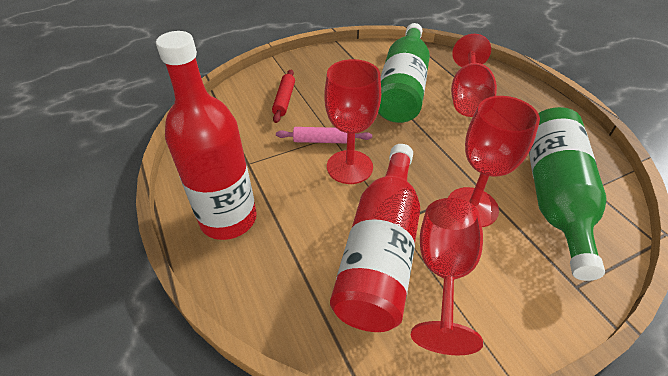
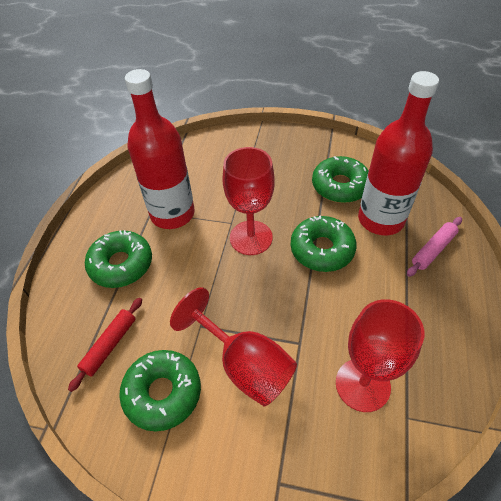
green bottle: [378,23,430,123] [529,107,606,281] = 2 -> none = 0
green donut: none = 0 -> [85,230,152,288] [119,350,201,431] [291,215,357,272] [312,156,369,203] = 4
red goblet: [324,59,381,184] [411,198,483,355] [448,96,540,227] [451,34,497,117] = 4 -> [170,287,297,407] [222,147,274,255] [336,299,424,412] = 3

